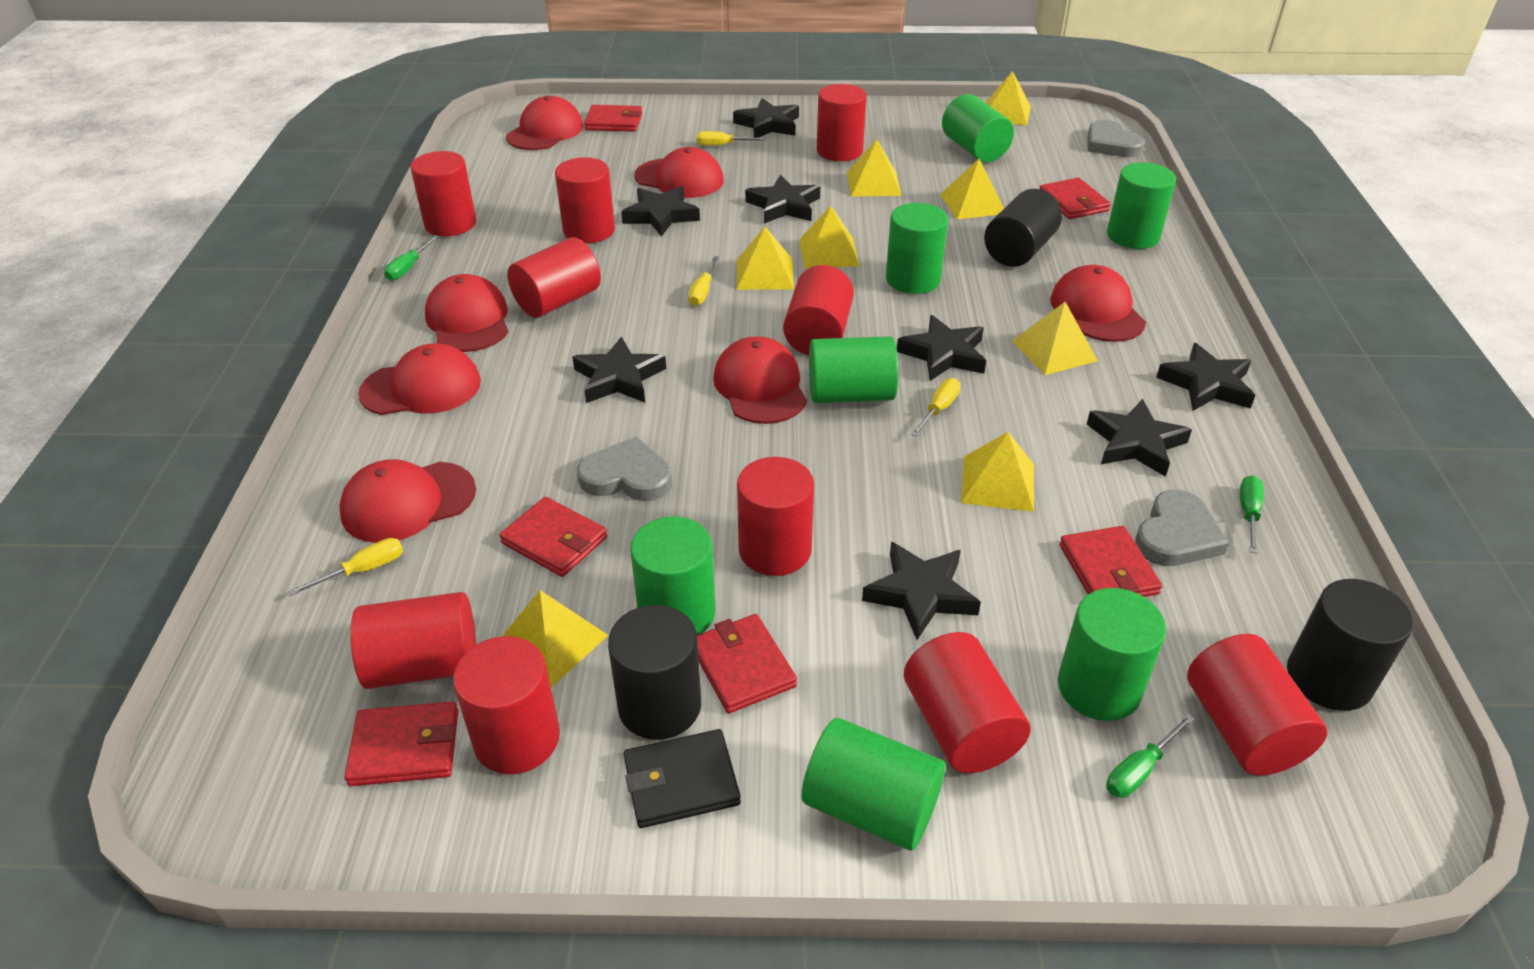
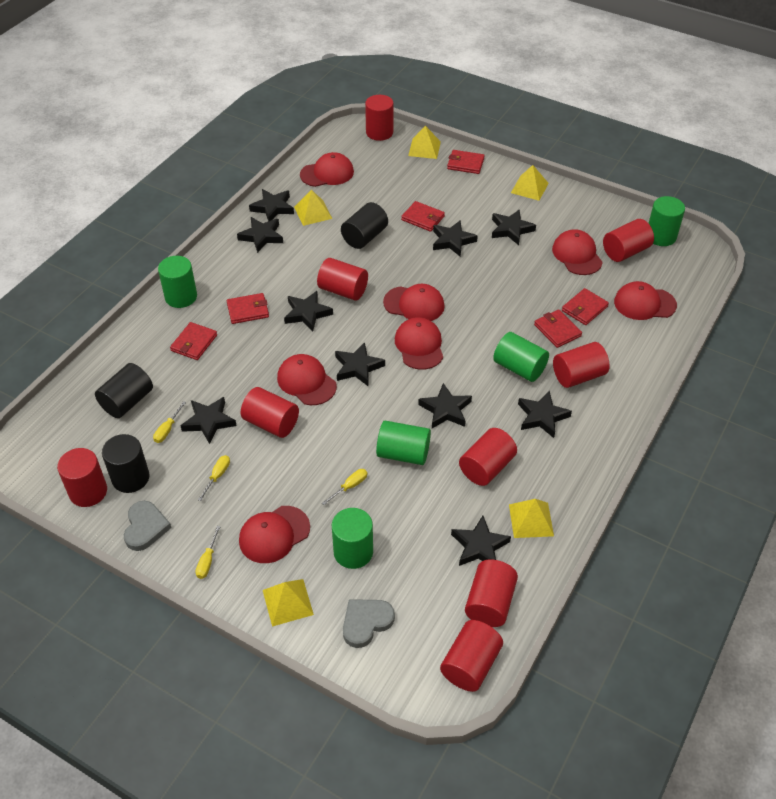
black star: [572,337,666,403] [621,186,700,237] [733,98,799,137] [745,175,820,223] [862,542,981,640] [897,315,986,381] [1087,399,1192,477] [1156,343,1255,411] = 8 -> [181,397,236,444] [237,217,283,253] [249,189,294,221] [284,291,333,331] [335,342,385,386] [418,383,472,428] [433,220,478,257] [451,516,511,566] [492,209,536,245] [518,391,572,438] = 10
black wallet: [624,729,741,828] = 1 -> none = 0
green cylinder: [630,516,716,635] [802,718,946,851] [809,336,898,403] [886,203,948,294] [942,94,1014,162] [1058,588,1166,721] [1107,162,1176,249] = 7 -> [158,256,197,308] [332,508,373,569] [376,421,431,465] [493,332,549,382] [648,196,685,246] = 5
green screwdriver: [384,235,439,281] [1106,714,1195,798] [1240,475,1264,554] = 3 -> none = 0
grey heart: [577,436,672,501] [1088,120,1145,157] [1135,490,1229,566] = 3 -> [124,501,171,551] [343,599,395,648] = 2
red cylinder: [350,592,476,689] [410,151,476,236] [453,636,560,774] [507,237,601,318] [555,157,615,243] [737,457,814,576] [783,265,854,355] [817,84,867,161] [904,632,1031,773] [1187,634,1327,776] = 10 -> [57,448,107,507] [241,387,299,438] [317,258,368,301] [365,95,394,141] [440,620,503,692] [459,428,517,486] [465,560,518,627] [553,342,610,388] [603,219,654,262] = 9
yellow pyramid: [503,590,608,688] [737,227,794,290] [799,206,860,268] [847,139,902,197] [940,159,1004,219] [961,432,1034,512] [986,71,1031,126] [1012,302,1098,375] = 8 -> [263,579,314,627] [294,190,332,226] [408,126,441,159] [509,499,554,538] [511,165,549,201] = 5

